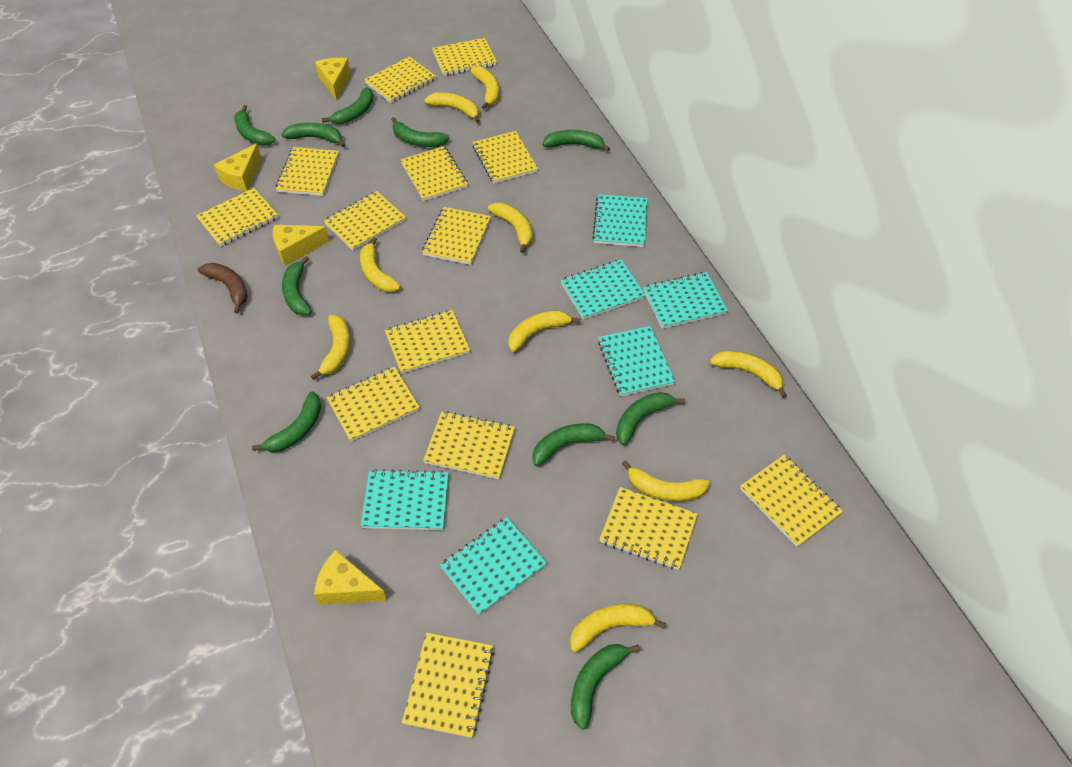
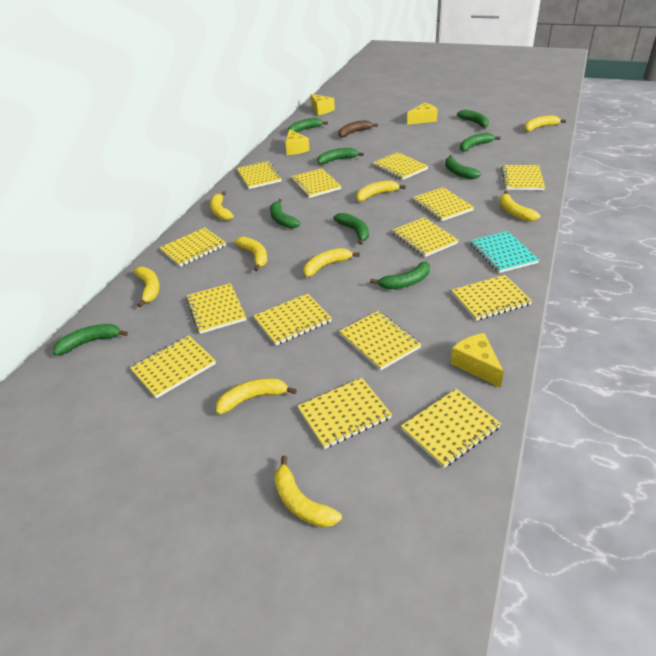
green banana: [234,105,276,145] [252,391,321,452] [281,123,346,147] [282,256,312,316] [322,87,374,124] [391,117,450,147] [532,423,615,466] [542,130,610,152] [571,644,640,730] [616,392,685,445] = 10 -> [53,324,128,355] [270,199,300,228] [288,118,328,132] [317,148,364,164] [333,213,369,245] [370,262,430,289] [445,155,481,179] [457,110,489,129] [460,133,500,152] = 9
turquoise notebook: [361,469,449,530] [440,517,547,615] [561,259,646,320] [592,194,647,247] [598,326,675,396] [643,272,728,329] = 6 -> [470,231,539,273] = 1

